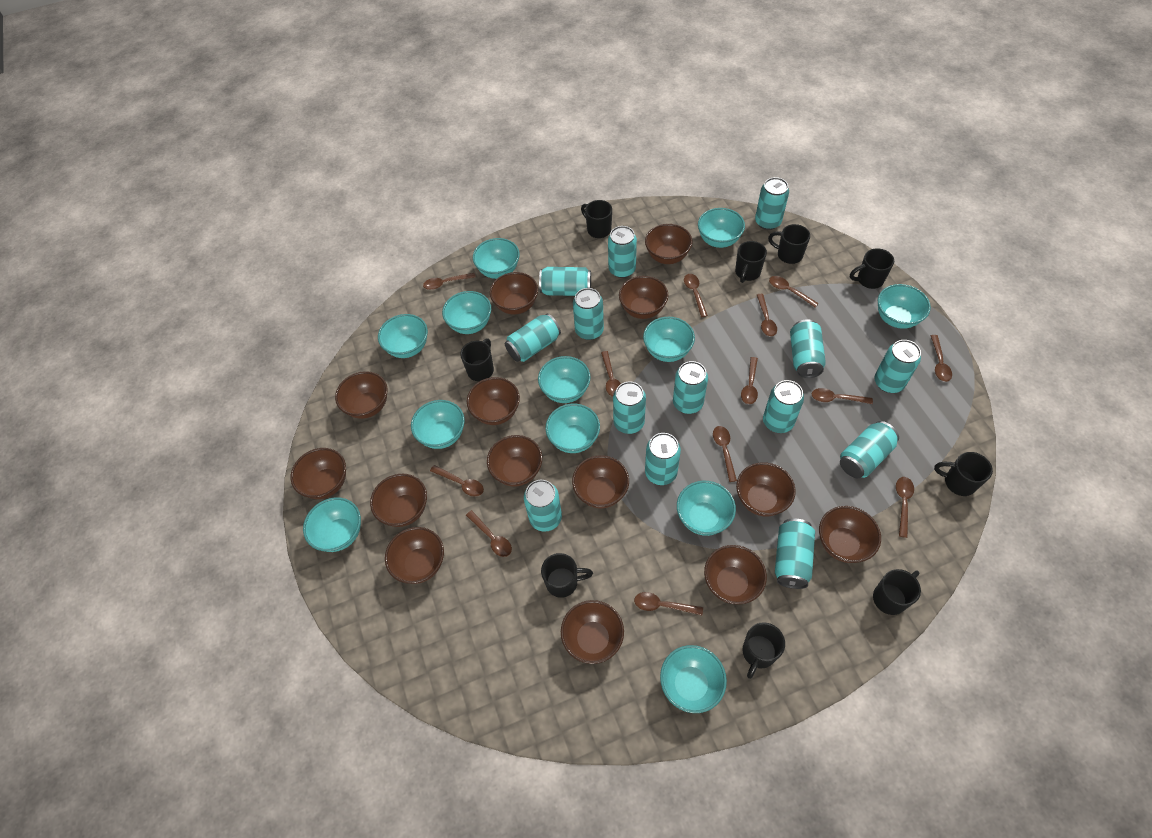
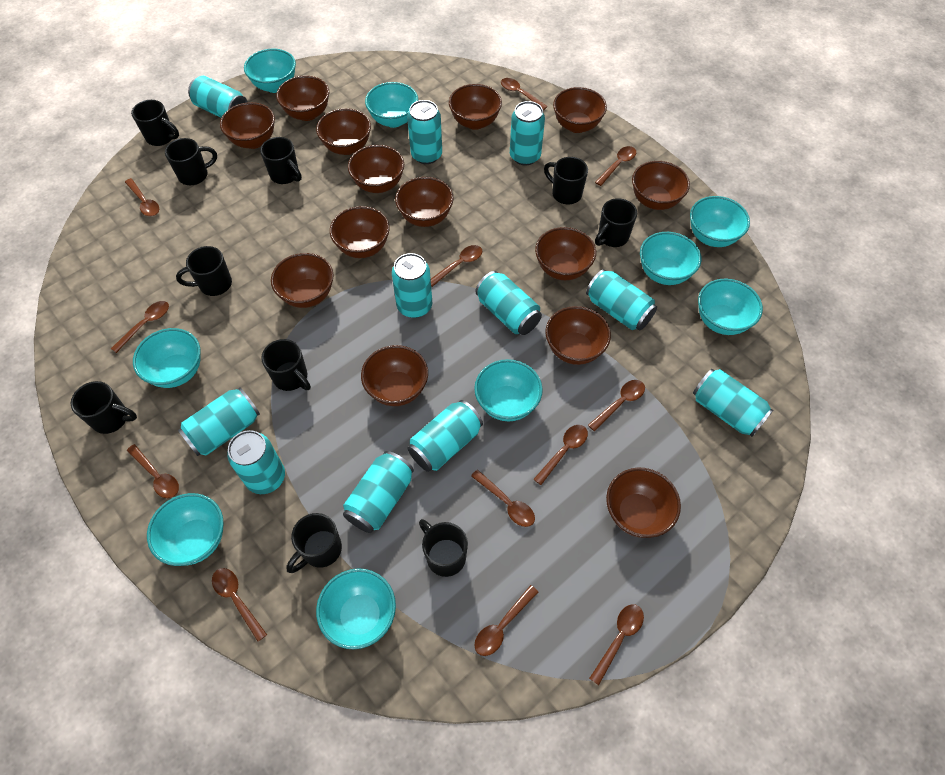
black mug: [460,339,494,381] [541,553,593,598] [581,200,612,238] [735,241,767,283] [742,622,785,679] [768,224,810,264] [850,248,894,289] [873,569,921,615] [934,452,993,496] = 9 -> [71,381,137,434] [131,100,179,146] [165,138,217,185] [176,246,232,296] [260,137,302,184] [261,339,311,391] [286,513,342,573] [419,519,468,577] [544,157,588,204] [595,198,637,247] = 10
brown spoon: [423,273,476,290] [430,465,484,497] [466,510,512,557] [601,351,621,397] [634,592,703,615] [684,274,708,317] [713,426,737,482] [741,357,758,404] [757,294,777,337] [769,276,819,307] [812,388,873,404] [896,477,914,538] [930,335,952,382] = 13 -> [111,301,169,353] [125,178,159,216] [127,444,179,498] [212,568,267,642] [431,245,482,287] [471,470,535,527] [474,585,538,656] [501,78,548,110] [534,425,588,485] [588,380,645,431] [589,604,644,685] [595,146,636,186] = 12
turquoise bowl: [303,497,361,552] [378,314,428,358] [411,400,465,449] [442,291,491,334] [473,238,520,279] [538,356,591,403] [545,404,600,453] [643,317,695,362] [660,645,727,713] [677,481,736,536] [698,208,745,248] [878,284,931,329] = 12 -> [133,328,200,388] [147,493,224,566] [244,49,296,93] [316,568,396,649] [365,82,418,128] [474,359,543,421] [640,232,701,285] [690,196,750,247] [698,279,763,335] = 9
turquoise can: [505,314,561,362] [524,480,562,532] [539,267,591,296] [573,288,604,340] [608,226,637,278] [613,382,646,434] [645,433,681,485] [673,361,708,414] [755,177,789,230] [763,380,804,433] [775,519,815,589] [790,320,826,378] [840,421,899,478] [875,340,921,393] = 14 -> [178,387,260,456] [188,76,248,118] [227,430,285,494] [343,451,414,533] [392,253,432,318] [407,100,442,164] [407,400,483,472] [476,271,542,335] [510,101,545,165] [586,269,657,330] [693,369,773,437] = 11

